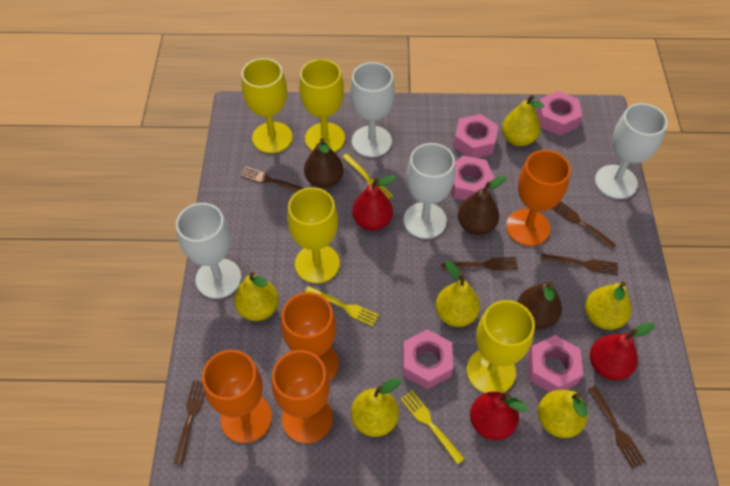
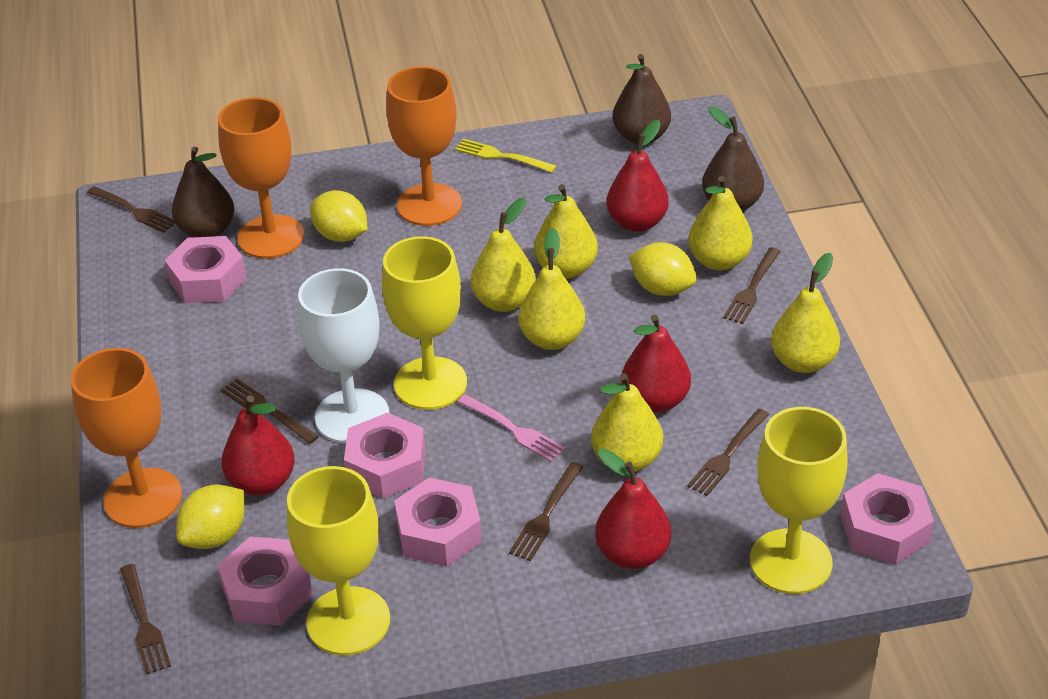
orange goblet: [202,350,272,443] [272,350,333,444] [281,292,339,381] [506,150,571,246] = 4 -> [71,348,182,528] [218,97,304,259] [386,66,462,226] = 3
pink fork: none = 0 -> [457,394,565,462] = 1
red pear: [352,175,396,231] [470,392,528,440] [590,322,655,380] = 3 -> [221,395,295,496] [595,449,671,569] [607,120,669,232] [621,314,691,413] = 4
white goblet: [176,203,242,299] [350,62,395,157] [404,143,455,239] [595,103,668,199] = 4 -> [298,268,389,444] = 1
yellow fork: [305,286,379,326] [342,154,393,199] [400,390,464,465] = 3 -> [455,139,557,173] = 1
yellow goblet: [241,58,293,153] [287,187,340,284] [299,59,345,152] [467,300,535,393] = 4 -> [287,466,390,655] [382,236,467,410] [750,407,848,594] = 3
yellow lemon: none = 0 -> [176,484,245,549] [310,190,367,242] [629,242,697,296] = 3

